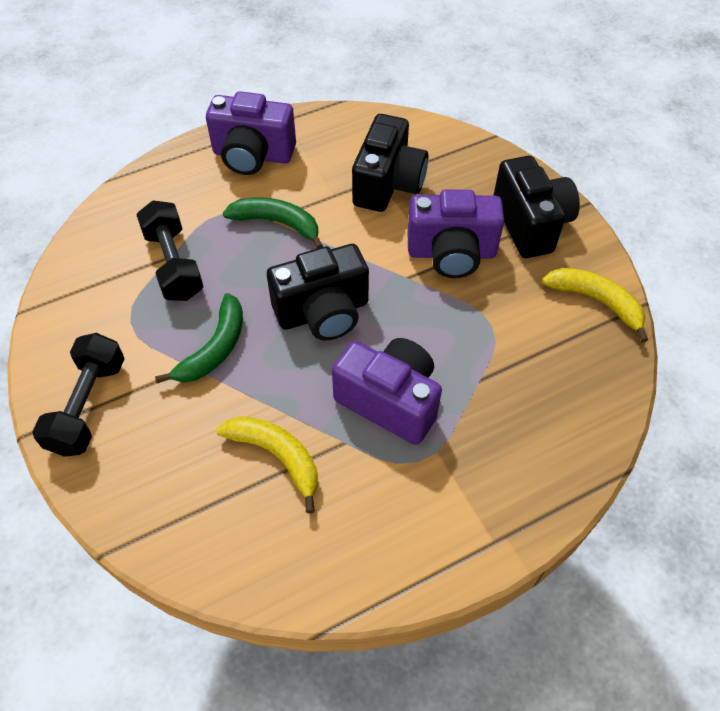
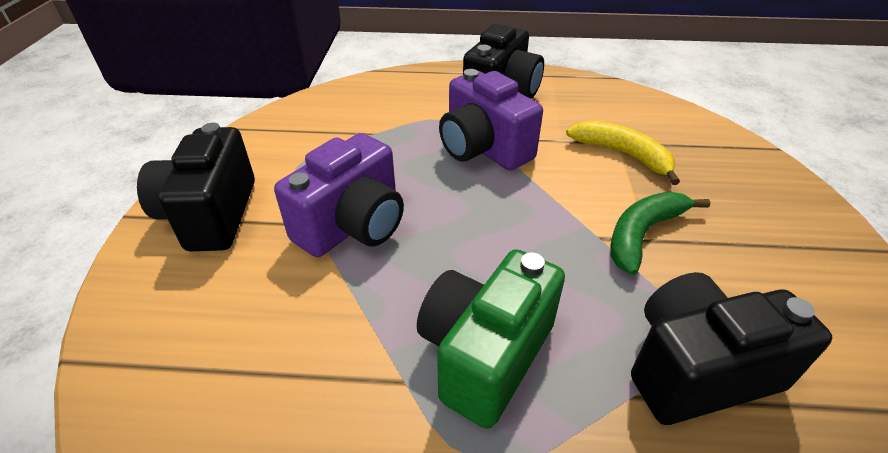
black dumbbell: [32,333,124,457] [136,200,204,301] = 2 -> none = 0
green banana: [155,293,243,383] [223,197,323,249] = 2 -> [610,192,710,275] = 1
green camera: none = 0 -> [417,249,565,429] = 1
purple camera: [206,91,296,175] [332,338,442,445] [408,189,504,278] = 3 -> [274,133,404,257] [439,69,543,171] = 2
yellow banana: [217,416,318,514] [542,268,648,342] = 2 -> [566,120,680,185] = 1

